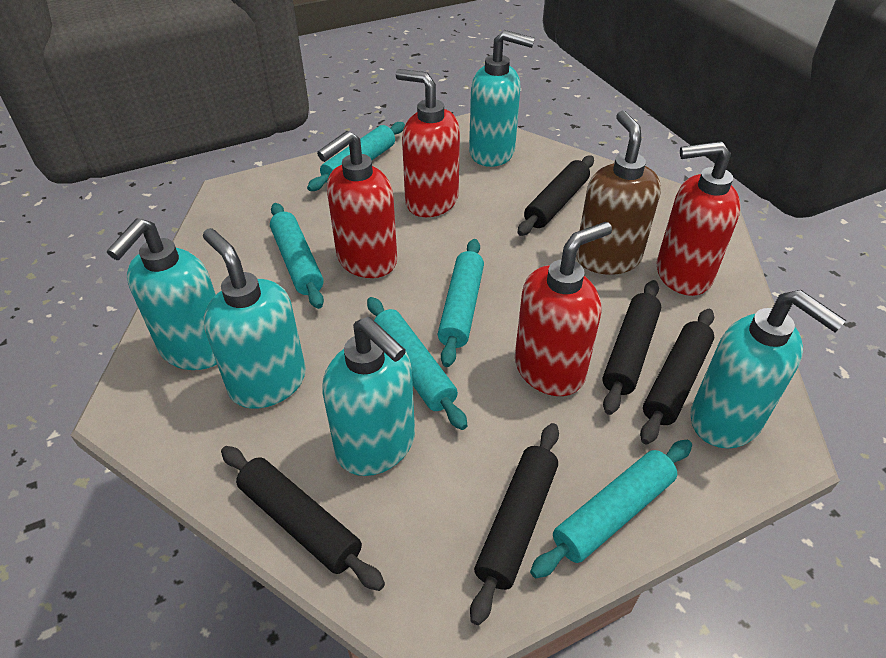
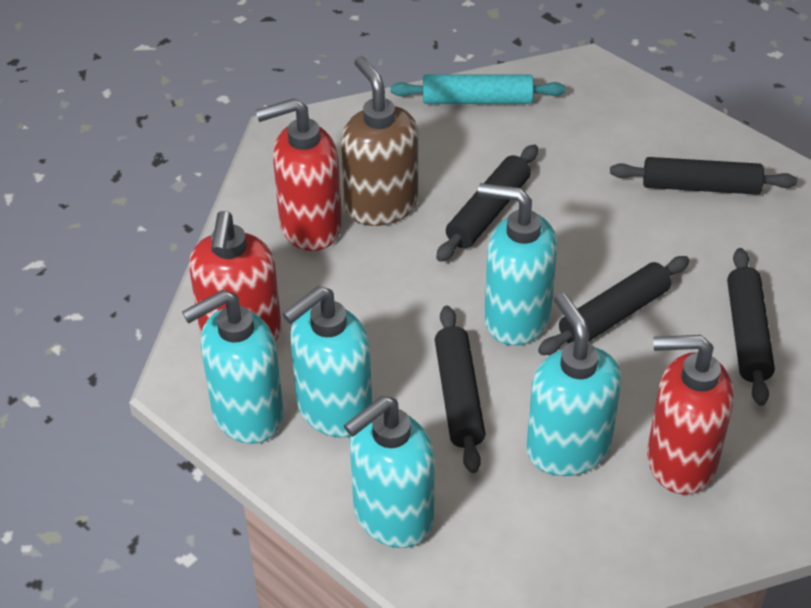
red soap dispenser: [317,131,397,278] [396,69,460,217] [515,222,612,396] [657,141,741,296] = 4 -> [189,211,282,341] [256,98,342,251] [647,335,734,495] = 3
turquoise rolling pin: [270,203,324,309] [307,122,405,191] [367,297,467,430] [438,239,484,367] [530,440,692,578] = 5 -> [391,74,566,104] = 1

